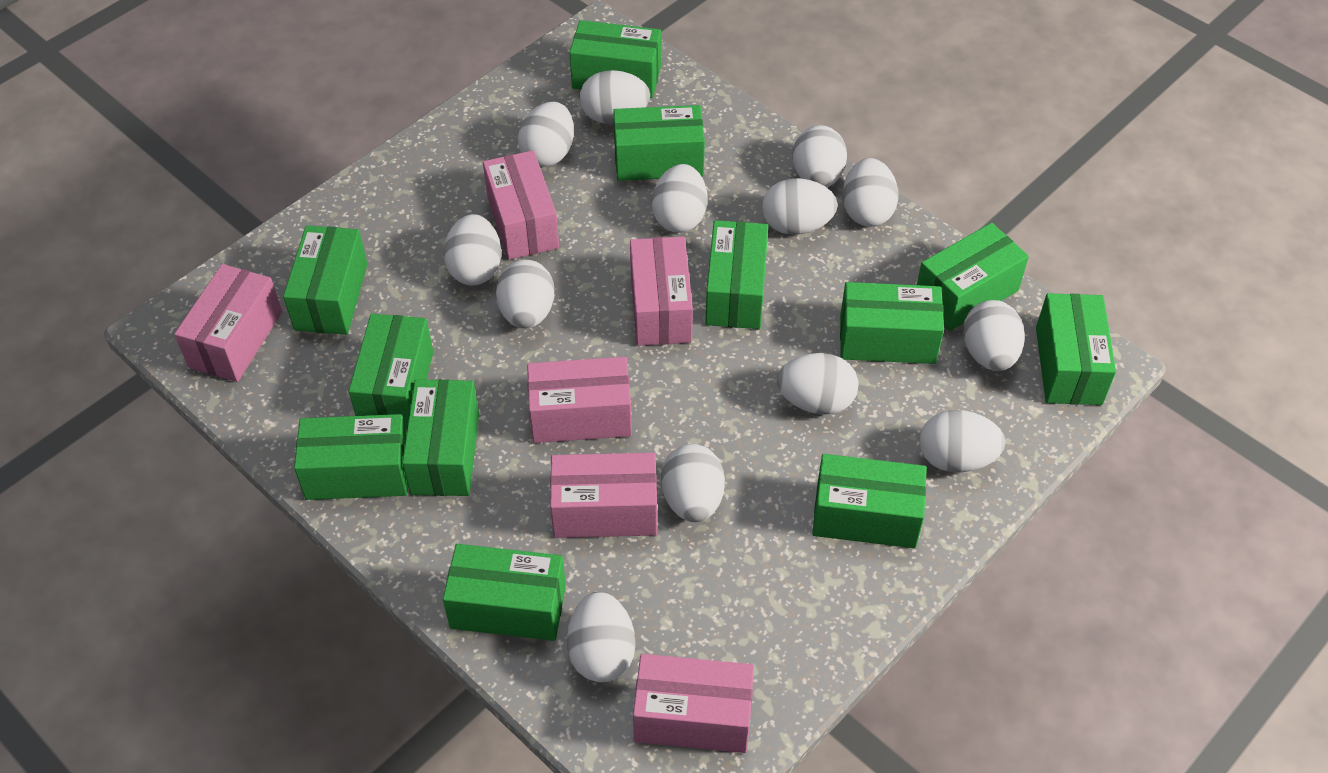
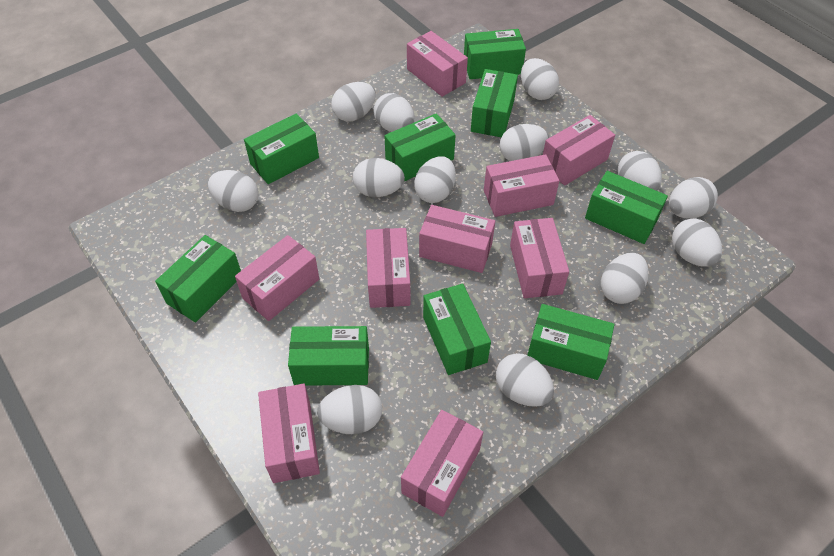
green box: [283,225,368,335] [294,414,408,500] [349,314,433,429] [402,379,479,496] [443,544,566,641] [570,20,661,98] [613,105,705,181] [705,220,768,329] [812,454,927,548] [840,282,944,364] [917,223,1029,331] [1036,293,1116,405] = 12 -> [155,235,241,323] [244,113,319,184] [288,326,369,386] [384,113,456,181] [423,284,491,375] [464,29,526,79] [471,69,518,137] [527,304,614,380] [585,171,668,244] = 9
pink box: [174,264,282,382] [483,150,559,260] [527,357,632,443] [550,453,657,538] [630,236,693,346] [633,654,754,753] = 6 -> [235,235,319,321] [258,384,320,483] [366,228,410,308] [401,410,483,517] [407,31,468,97] [419,205,495,273] [484,154,559,217] [510,218,569,298] [543,115,615,186] = 9

